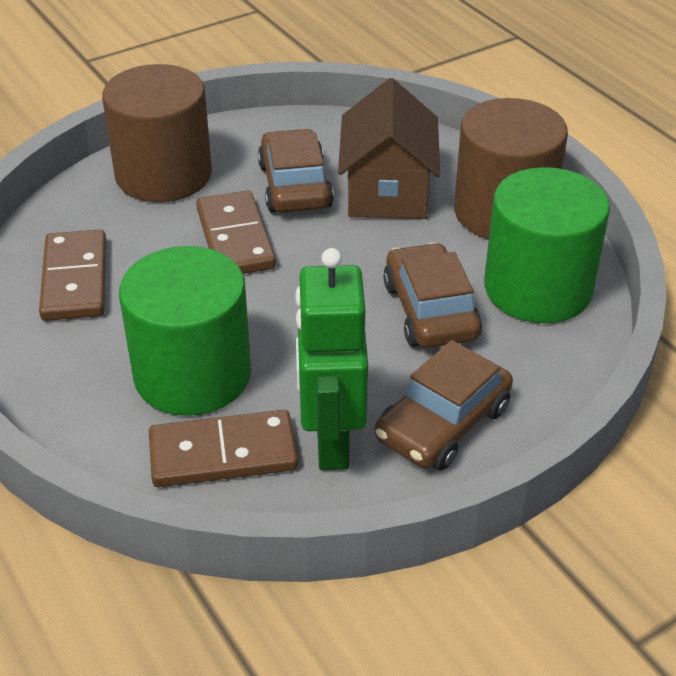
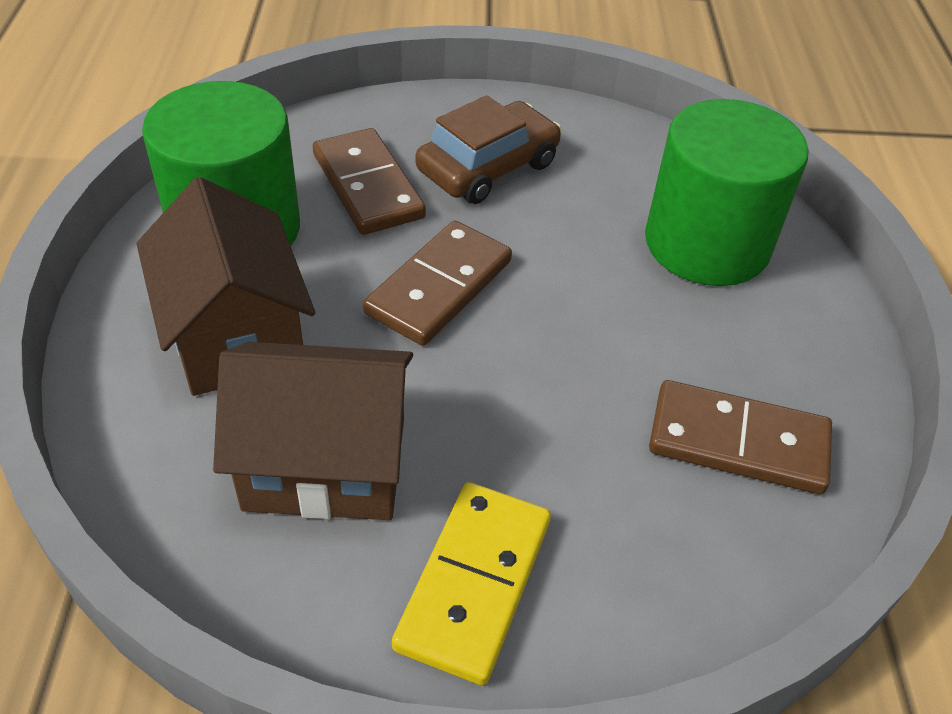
brown car: [258,129,334,213] [375,340,513,471] [383,243,482,348] = 3 -> [415,95,561,204] = 1
brown cylinder: [102,64,212,202] [454,98,568,239] = 2 -> none = 0
brown house: [338,78,440,219] = 1 -> [136,177,315,396] [213,342,413,520] = 2
green robot: [295,248,368,470] = 1 -> none = 0
yellow domino: none = 0 -> [392,482,551,686] = 1

